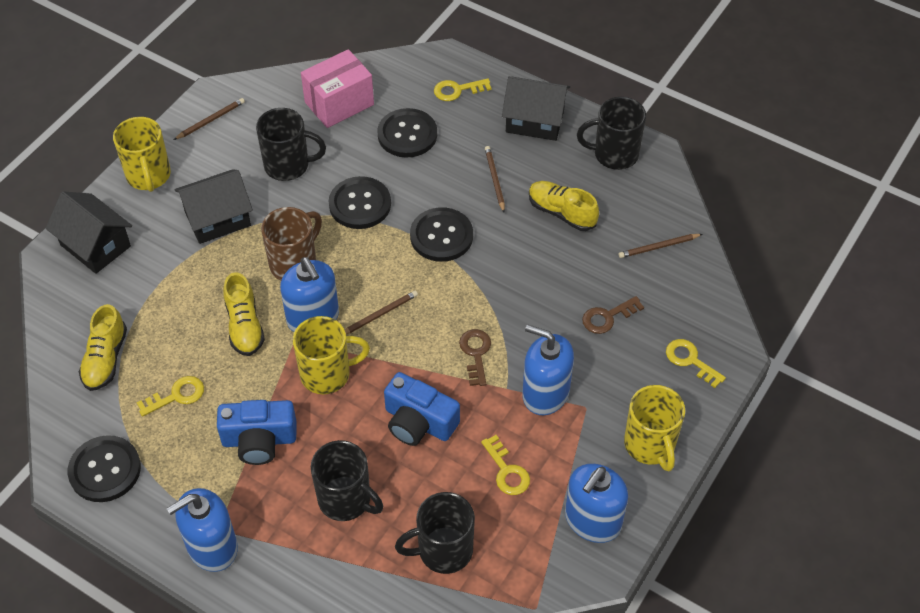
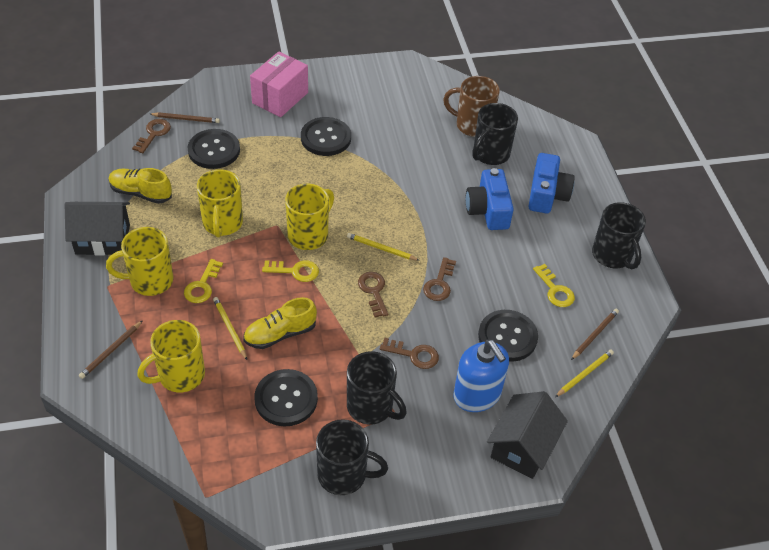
black house: [46,191,132,274] [175,169,253,244] [502,76,570,141] = 3 -> [65,202,130,256] [487,391,568,479] = 2
blue soap dispenser: [166,488,238,572] [280,257,339,332] [522,324,574,415] [565,464,628,543] = 4 -> [453,340,509,412] = 1
brown key: [459,329,491,386] [582,296,644,334] = 2 -> [132,119,171,153] [358,272,388,317] [380,338,439,369] [423,257,456,301] = 4
brown pencil: [174,98,245,140] [345,291,418,334] [485,146,505,212] [619,234,702,258] = 4 -> [79,320,143,379] [150,113,220,123] [571,309,619,360] = 3
yellow key: [137,376,204,417] [434,78,491,101] [481,435,530,495] [666,339,726,388] = 4 -> [184,259,223,303] [262,260,319,282] [533,264,575,307] = 3
yellow mug: [113,117,171,192] [293,316,370,394] [624,385,685,471] = 3 -> [106,227,173,296] [137,320,205,392] [197,169,243,238] [285,184,334,250] = 4
yellow pencil: none = 0 -> [213,297,247,360] [347,233,420,261] [555,350,614,397] = 3
yellow shoe: [79,304,127,391] [223,272,265,356] [529,181,599,231] = 3 -> [109,168,172,204] [243,297,317,349] = 2

